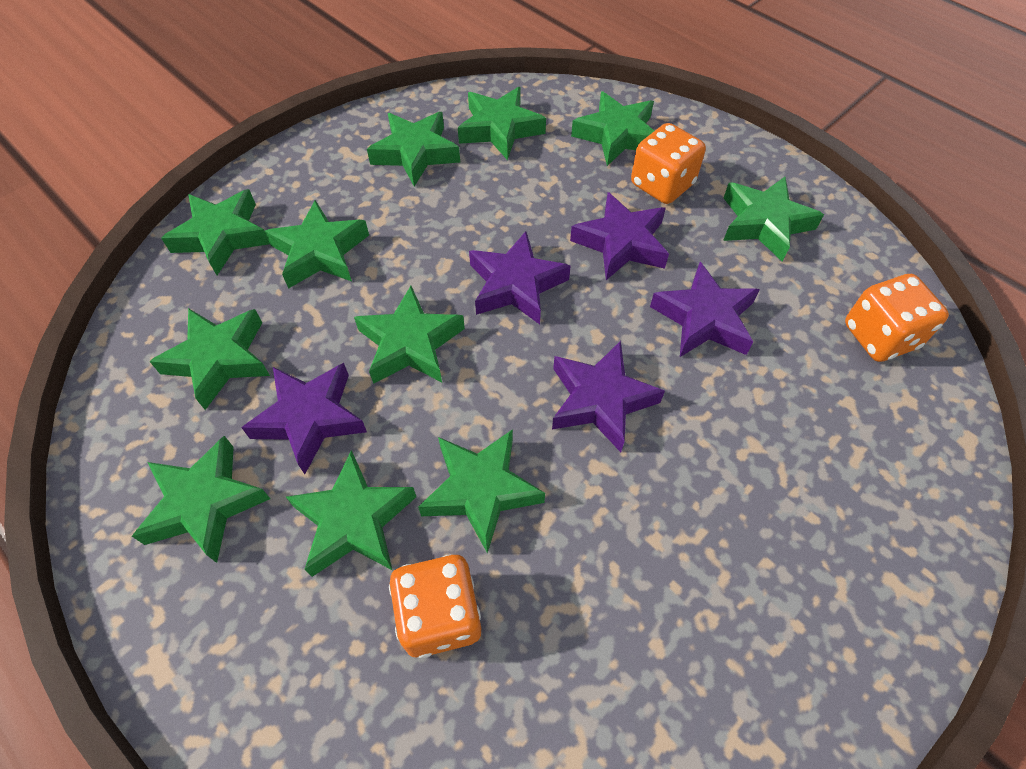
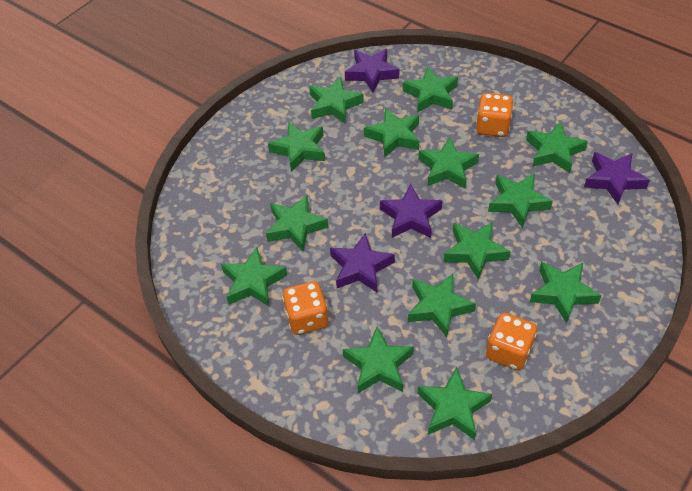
green star: [132,436,270,563] [149,308,270,410] [161,189,270,275] [265,200,369,289] [286,450,416,577] [354,286,465,384] [367,112,460,186] [418,429,545,553] [458,87,546,160] [571,91,654,166] [723,177,824,262] = 11 -> [221,247,287,306] [266,195,329,252] [268,121,325,172] [309,77,364,124] [343,327,414,393] [364,107,419,158] [403,67,458,113] [408,273,476,337] [418,367,492,440] [419,137,479,188] [444,222,511,280] [488,174,553,228] [526,122,588,173] [530,262,601,324] = 14
purple star: [241,363,367,474] [469,231,571,324] [552,341,665,452] [570,192,669,280] [650,262,760,357] = 5 -> [330,233,395,292] [345,49,399,92] [380,184,442,238] [584,152,650,204] = 4

